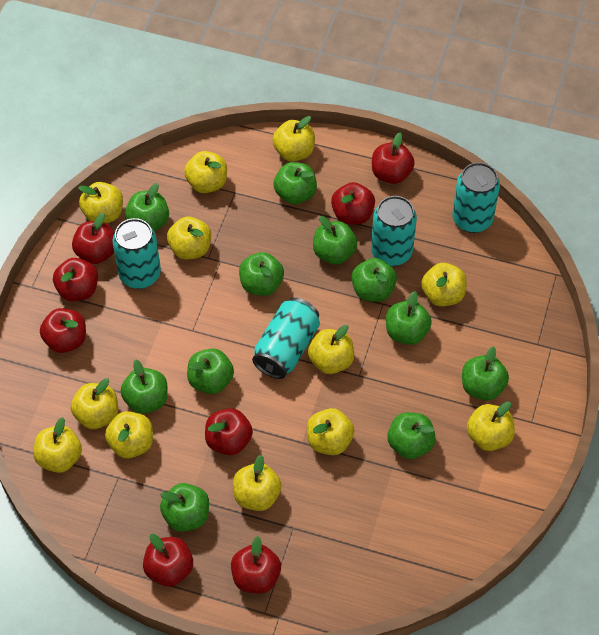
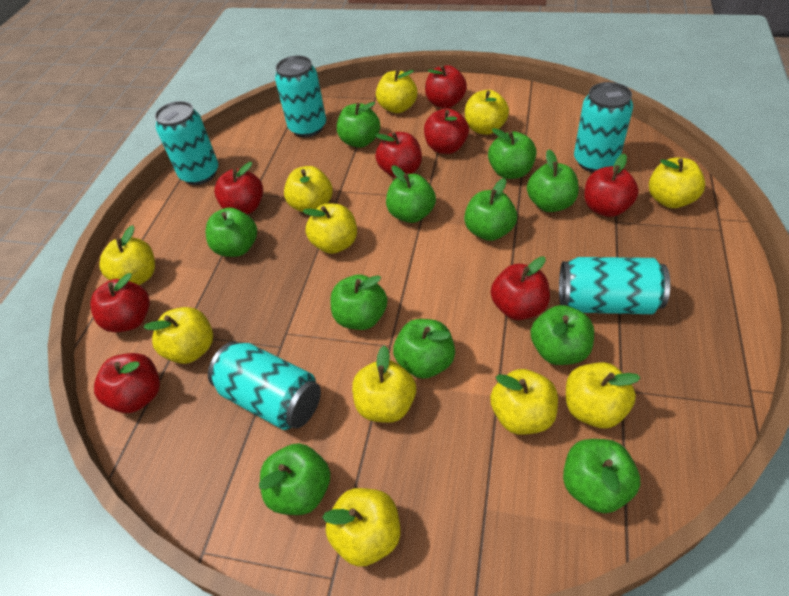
turquoise can: [112,218,161,289] [252,298,320,379] [371,196,417,266] [452,162,500,233] = 4 -> [155,101,218,185] [208,341,321,430] [275,56,326,137] [559,257,670,314] [574,82,633,172] = 5
yellow apple: [33,417,82,473] [71,378,118,429] [78,182,123,223] [105,411,153,458] [167,217,211,260] [184,151,227,193] [233,455,282,511] [272,116,315,161] [307,408,354,455] [308,325,354,374] [421,263,467,306] [467,402,515,451] = 12 -> [99,225,155,285] [143,307,213,364] [284,166,333,212] [302,204,357,254] [322,488,400,567] [352,345,416,423] [376,69,417,113] [465,90,509,135] [490,369,558,435] [566,362,640,428] [649,157,705,208] = 11

